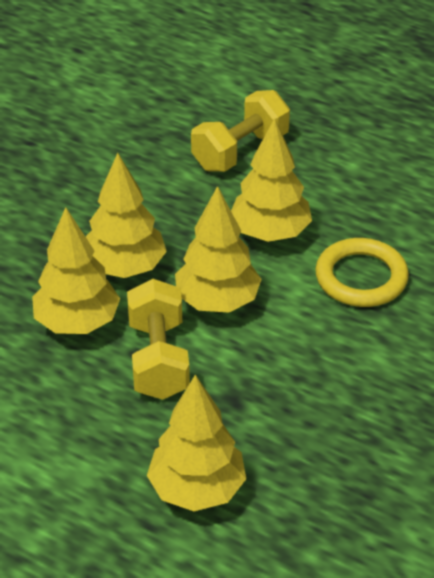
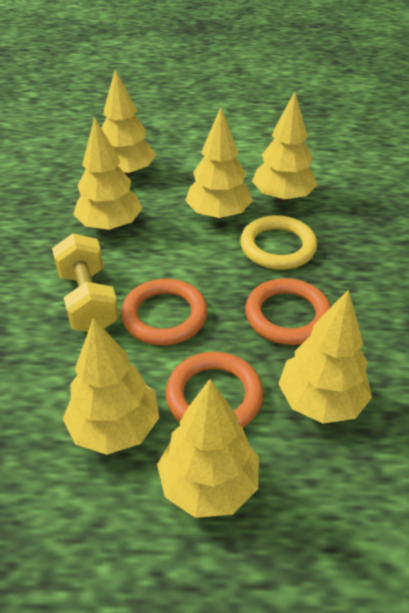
orange ring: none = 0 -> [121,279,208,345] [166,352,263,427] [245,278,331,345] = 3
yellow dumbbell: [127,279,190,400] [191,90,290,172] = 2 -> [52,233,119,332] = 1
yellow tree: [32,207,120,334] [86,153,167,278] [147,375,246,511] [175,186,262,313] [231,118,312,242] = 5 -> [63,318,159,455] [73,117,142,230] [102,69,156,177] [157,379,259,518] [185,107,253,219] [252,92,317,202] [278,290,372,424] = 7

